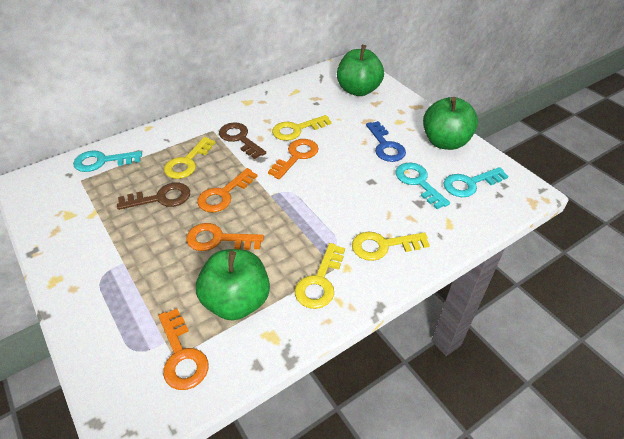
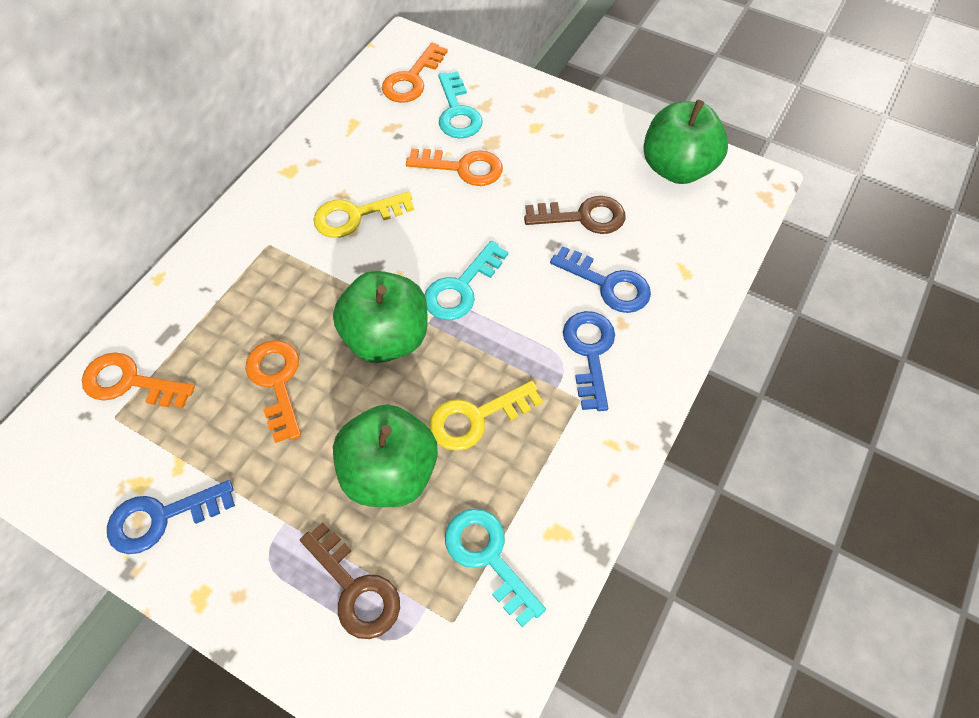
blue key: [366,121,406,162] = 1 -> [107,480,235,554] [550,246,651,313] [563,311,615,411] = 3
yellow key: [164,137,216,179] [272,115,332,141] [295,243,345,309] [352,232,430,261] = 4 -> [314,192,414,238] [429,381,543,451] = 2

